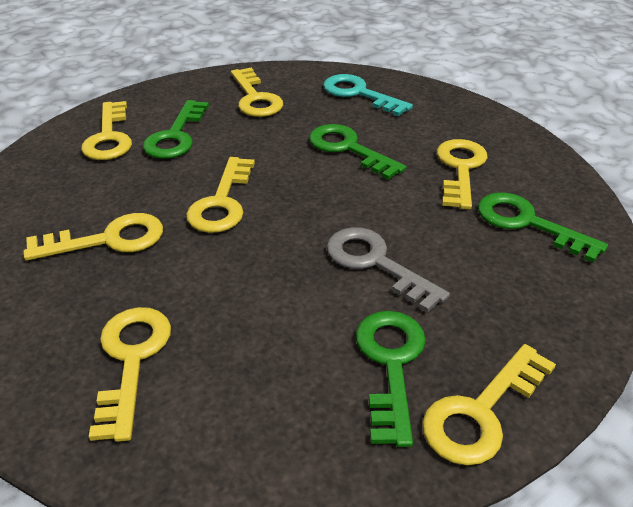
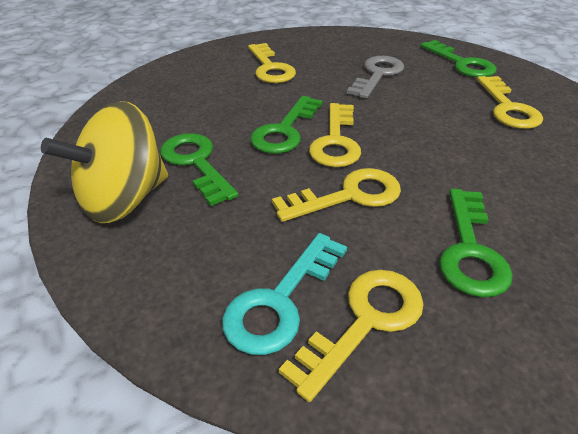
yellow key: [24,213,163,261] [81,101,132,160] [89,307,171,442] [186,157,255,233] [231,68,283,117] [422,344,556,465] [437,139,488,209] = 7 -> [248,43,296,83] [272,168,401,222] [279,270,424,402] [309,103,361,167] [477,76,543,129] = 5
yellow spinning top: none = 0 -> [41,101,168,223] = 1

